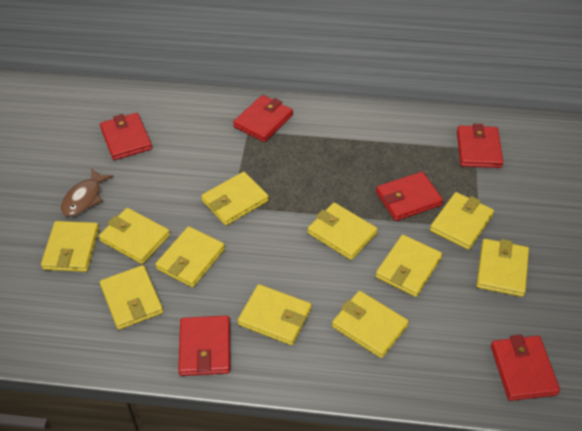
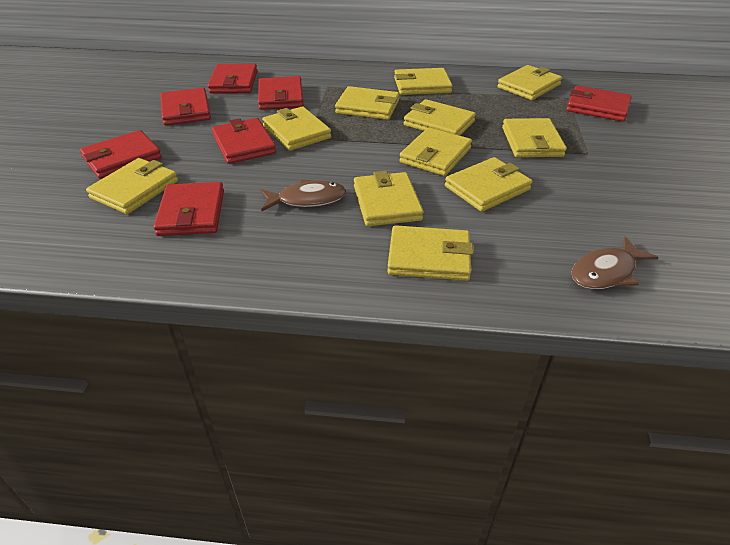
brown fish: [61,168,114,216] = 1 -> [260,179,346,211] [571,236,658,289] = 2
red wallet: [100,113,152,160] [178,315,230,376] [233,95,293,142] [376,172,443,221] [457,124,503,168] [491,335,560,401] = 6 -> [80,130,162,179] [153,182,224,236] [161,88,211,125] [207,64,257,93] [212,118,276,164] [258,76,304,110] [567,85,632,122] = 7

